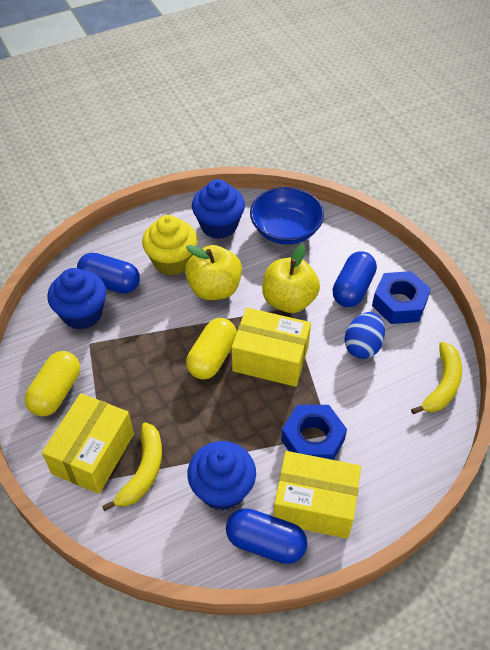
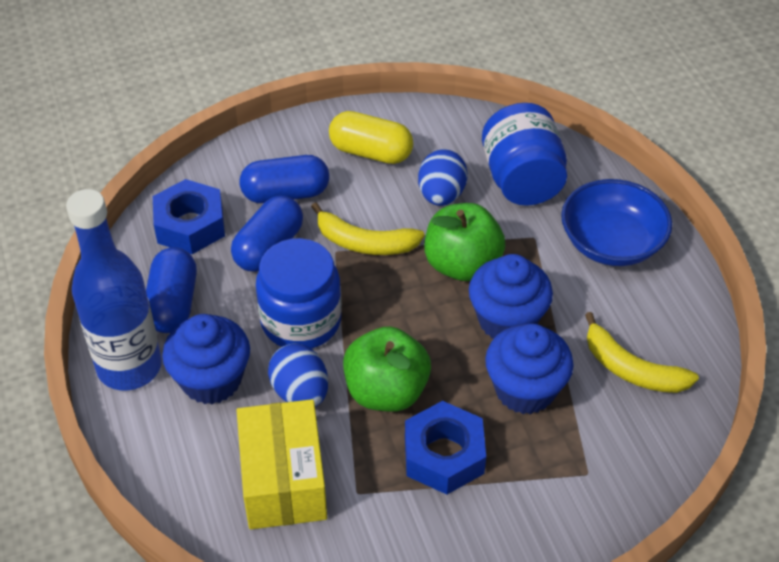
blue bottle: none = 0 -> [66,189,162,390] = 1
blue egg: [344,312,385,359] = 1 -> [268,343,328,407] [418,149,468,206] = 2
blue jar: none = 0 -> [256,238,342,349] [482,103,567,206] = 2
green apple: none = 0 -> [343,326,431,412] [424,203,505,281] = 2
yellow apple: [185,245,242,300] [262,244,320,313] = 2 -> none = 0
yellow box: [42,393,134,494] [232,308,311,387] [273,451,361,539] = 3 -> [236,399,327,529] = 1
yellow capsule: [25,351,80,417] [186,318,237,379] = 2 -> [329,111,413,164] = 1
yellow cupcake: [142,215,198,275] = 1 -> none = 0

